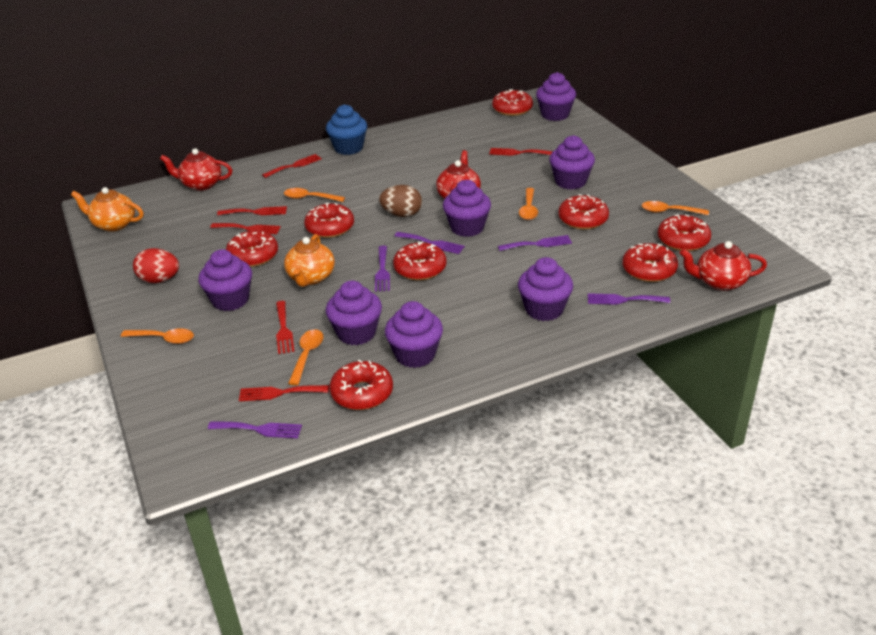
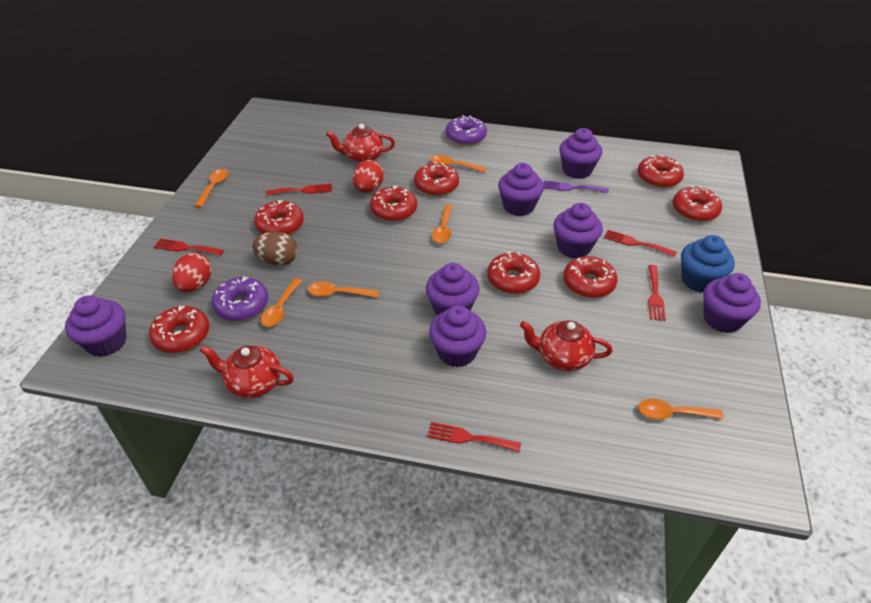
orange spoon: [121,328,194,344] [284,188,345,202] [288,329,323,385] [519,188,538,220] [642,201,709,215] = 5 -> [195,169,229,208] [260,278,302,327] [308,281,379,297] [430,155,487,172] [432,205,453,243] [638,399,724,419] = 6
orange teapot: [71,187,144,232] [284,234,335,287] = 2 -> none = 0
purple donut: none = 0 -> [212,276,268,321] [446,115,487,145] = 2
purple fork: [208,421,302,439] [375,246,390,292] [395,232,465,254] [498,235,572,251] [588,293,670,305] = 5 -> [543,180,609,193] = 1
red egg: [133,248,179,283] = 1 -> [172,253,212,292] [353,160,384,193] = 2
red fork: [210,223,281,234] [217,206,287,215] [239,385,329,401] [262,154,322,178] [276,301,295,354] [489,148,553,156] = 6 -> [154,238,224,256] [266,183,332,196] [427,422,521,452] [604,230,677,257] [648,265,666,321] = 5

